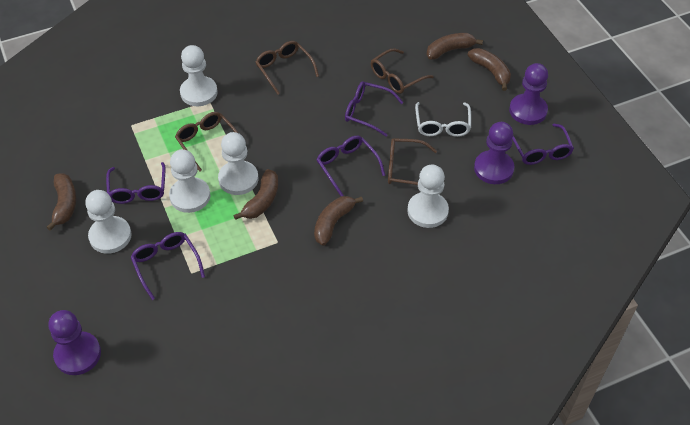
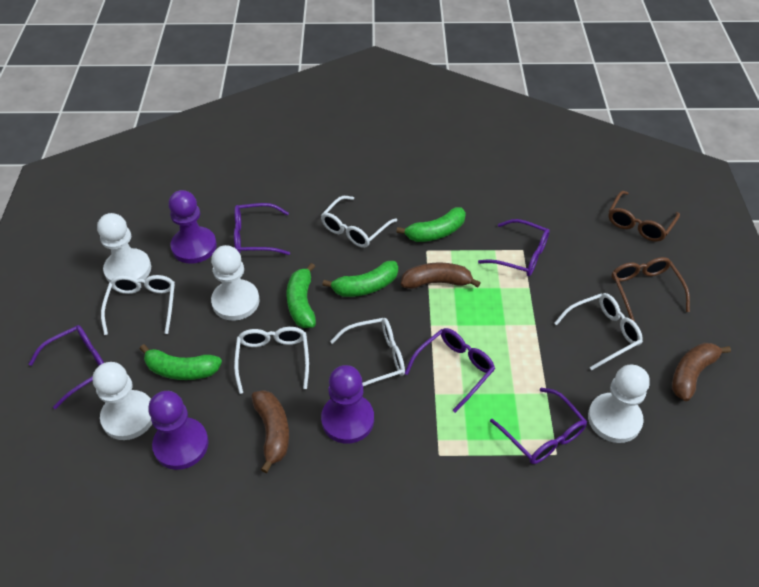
brown banana: [46,173,76,231] [233,169,278,220] [314,196,363,246] [427,33,483,60] [467,48,511,91] = 5 -> [251,390,289,473] [401,263,481,289] [672,343,731,401] = 3
brown glasses: [175,112,238,172] [256,41,319,95] [371,48,434,94] [388,138,437,185] = 4 -> [608,191,680,242] [612,257,690,322] = 2
green banana: none = 0 -> [140,344,222,380] [287,263,316,328] [323,261,398,297] [396,207,466,242] = 4
white glasses: [415,102,471,137] = 1 -> [101,275,175,335] [234,327,309,394] [321,196,397,248] [330,318,405,386] [555,293,643,370] = 5
white pawn: [85,190,132,254] [169,149,210,213] [180,45,218,106] [218,132,258,195] [407,164,449,228] = 5 -> [93,362,152,440] [97,213,151,282] [211,245,260,321] [588,365,650,443] = 4

